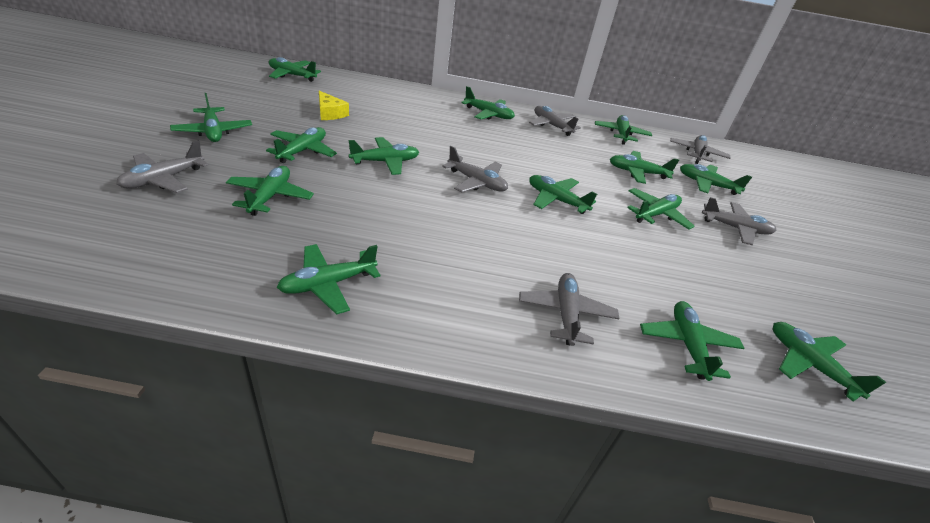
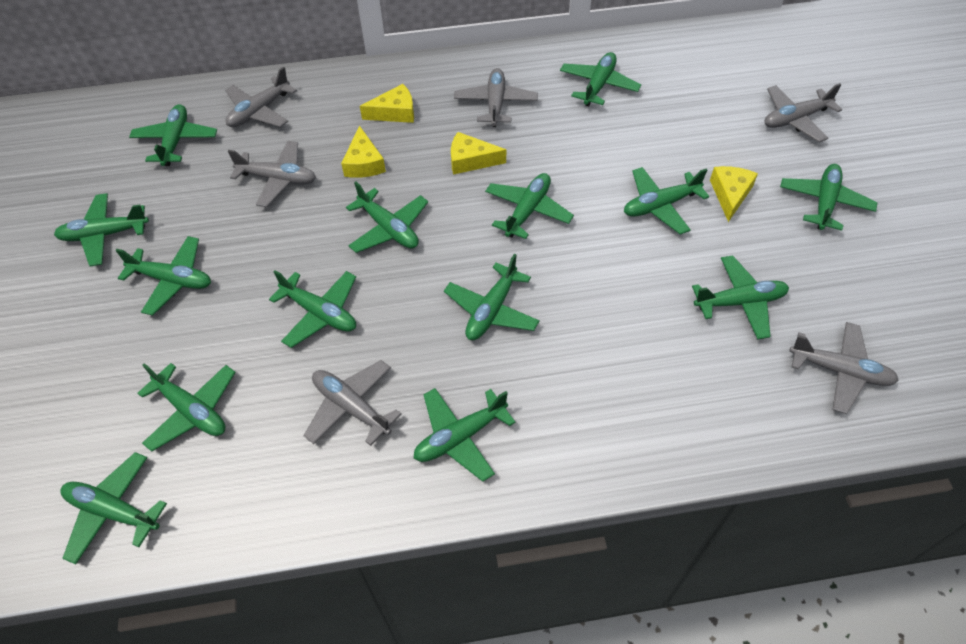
yellow cheese: [319,91,349,120] = 1 -> [341,125,386,178] [360,84,414,123] [451,132,506,175] [710,166,758,222] = 4

